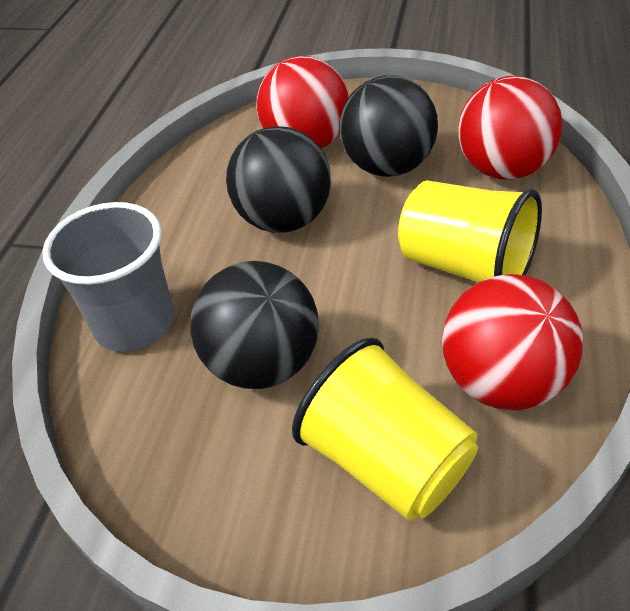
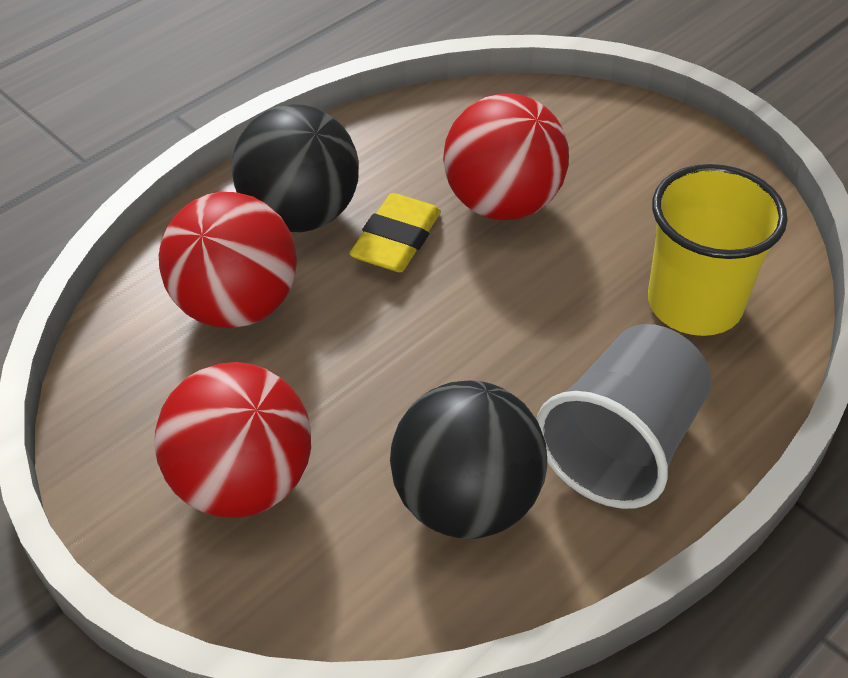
black ball: [191,261,319,389] [226,126,331,233] [339,76,438,177] = 3 -> [232,104,359,232] [390,381,547,539] = 2
yellow cup: [292,337,478,521] [398,180,542,283] = 2 -> [648,164,788,336] = 1
yellow eraser: none = 0 -> [349,193,441,272] = 1

